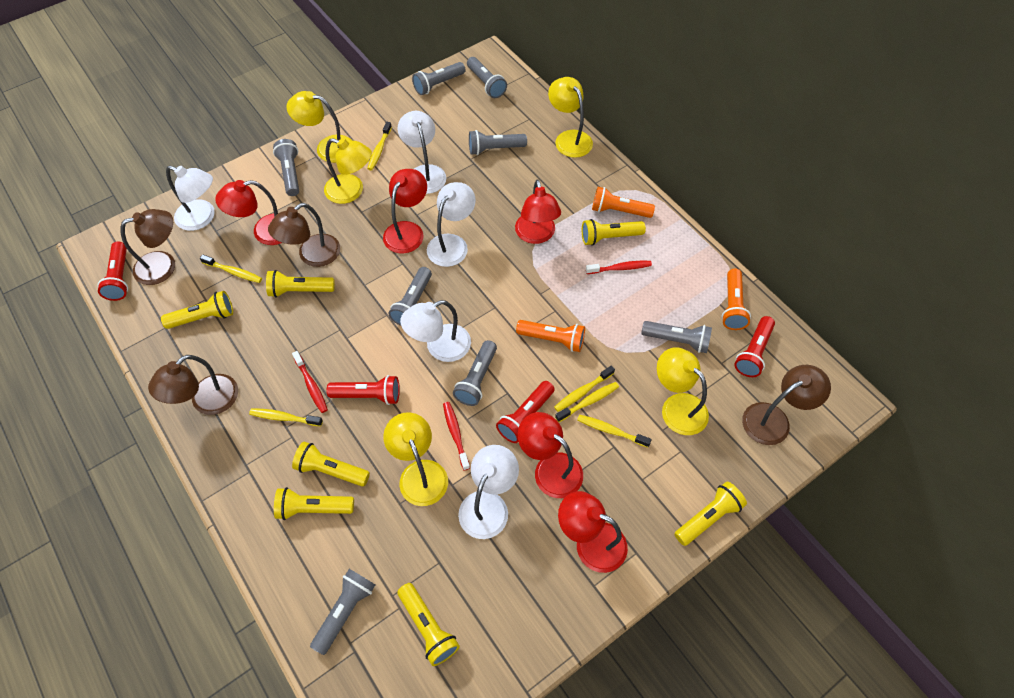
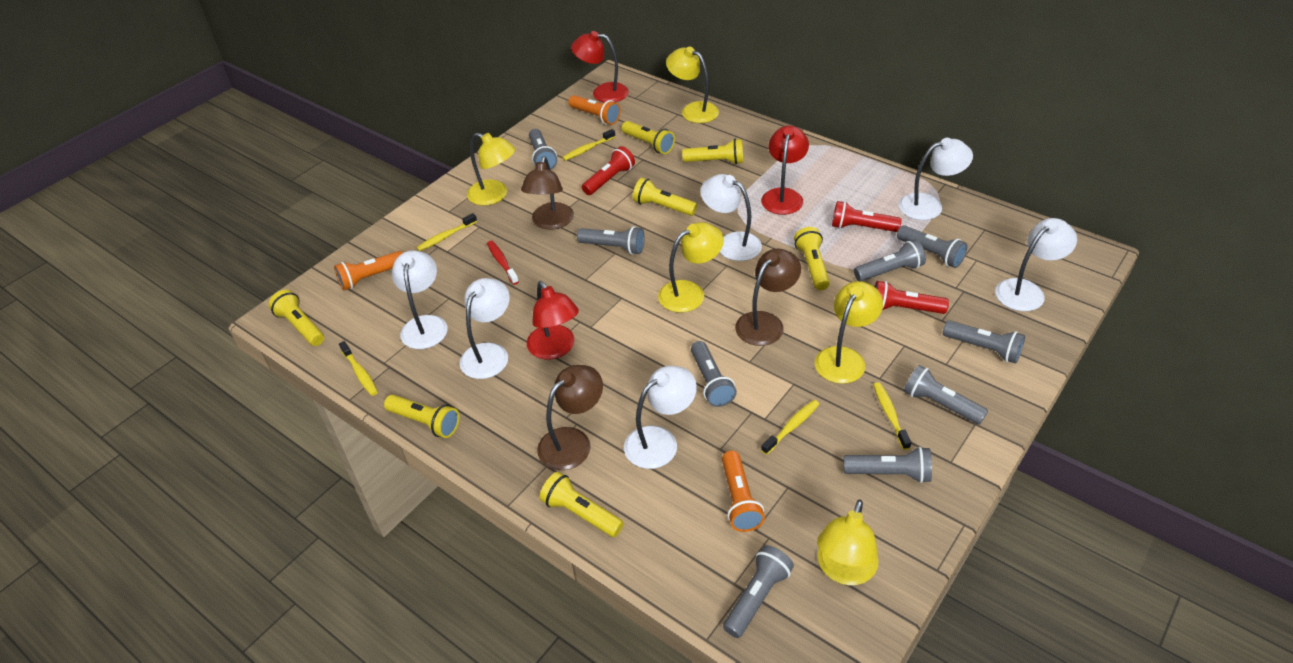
brown lamp: [120,209,175,285] [148,355,238,415] [268,203,340,267] [742,365,831,445] = 4 -> [521,156,574,230] [537,365,603,470] [735,249,801,346] = 3
grey flashlight: [273,139,299,196] [310,569,375,655] [389,267,432,326] [412,62,465,95] [453,340,497,406] [467,57,507,98] [469,130,527,155] [641,321,712,353] = 8 -> [529,129,557,170] [577,226,645,255] [691,341,737,407] [723,545,794,638] [844,447,932,483] [854,240,926,281] [897,225,968,268] [904,365,988,425] [943,320,1025,364] = 9
red flashlight: [97,241,128,301] [326,375,400,405] [496,381,555,443] [734,316,775,377] = 4 -> [582,146,635,195] [832,201,902,232] [875,281,949,314] = 3
red lamp: [215,180,282,245] [383,169,427,253] [515,179,561,244] [518,412,583,498] [558,491,628,573] = 5 -> [527,281,579,360] [571,31,629,102] [761,126,809,215] = 3
red toothbrush: [292,351,328,413] [443,402,470,471] [586,261,652,274] = 3 -> [487,241,519,285] = 1
white lamp: [166,166,215,231] [398,111,446,194] [400,300,471,362] [427,182,476,267] [458,445,519,539] = 5 -> [392,251,448,349] [459,278,510,379] [624,366,697,469] [700,174,762,261] [898,138,973,220] [995,218,1077,311] = 6
yellow toothbrush: [200,254,262,283] [249,408,323,426] [367,122,392,170] [554,365,615,412] [555,382,619,422] [577,415,652,448] = 6 -> [339,341,378,396] [416,213,477,251] [562,129,615,161] [761,400,819,455] [873,382,912,450] = 5

